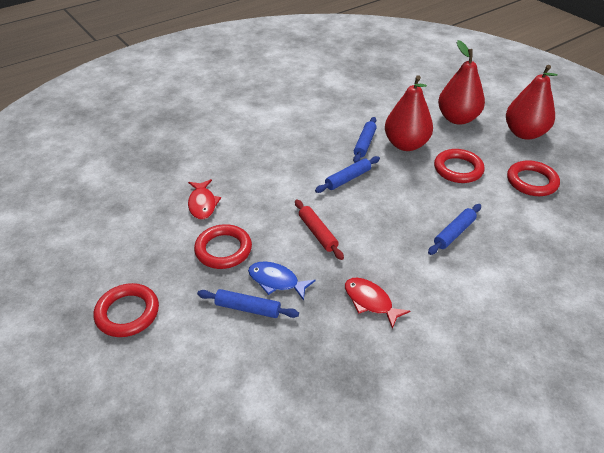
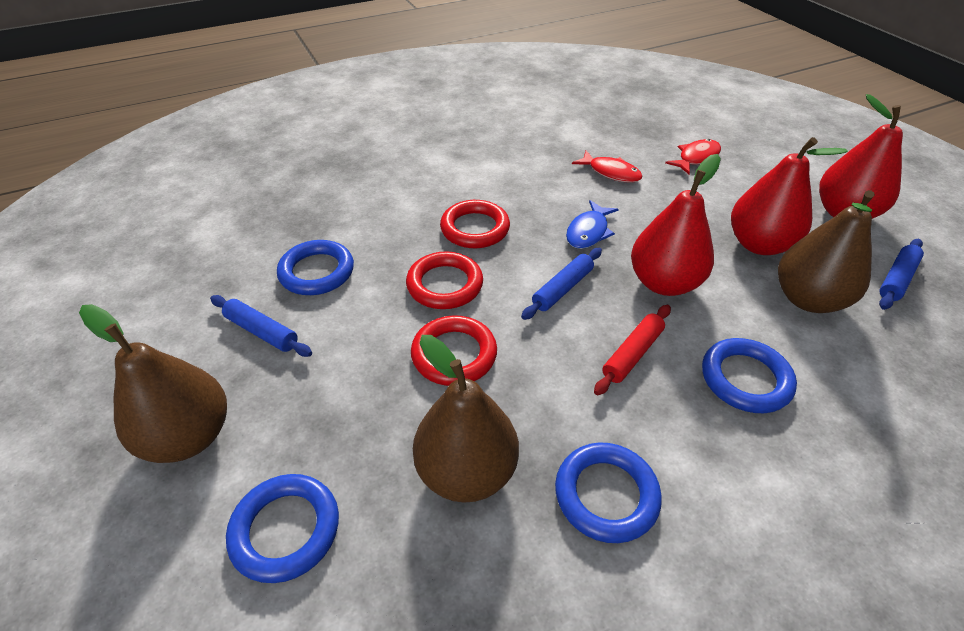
blue ring: none = 0 -> [226,474,339,583] [277,240,354,295] [555,443,662,543] [702,338,797,413] = 4
blue rolling pin: [197,289,299,318] [315,156,380,193] [353,117,377,163] [428,204,481,255] = 4 -> [210,295,312,357] [521,248,602,320] [879,239,924,310] = 3
brown pear: none = 0 -> [79,304,227,463] [413,335,519,503] [778,190,875,313] = 3
red ring: [94,283,159,337] [194,224,252,269] [434,149,485,183] [507,160,560,196] = 4 -> [406,251,483,309] [411,315,497,386] [440,200,510,248] = 3

